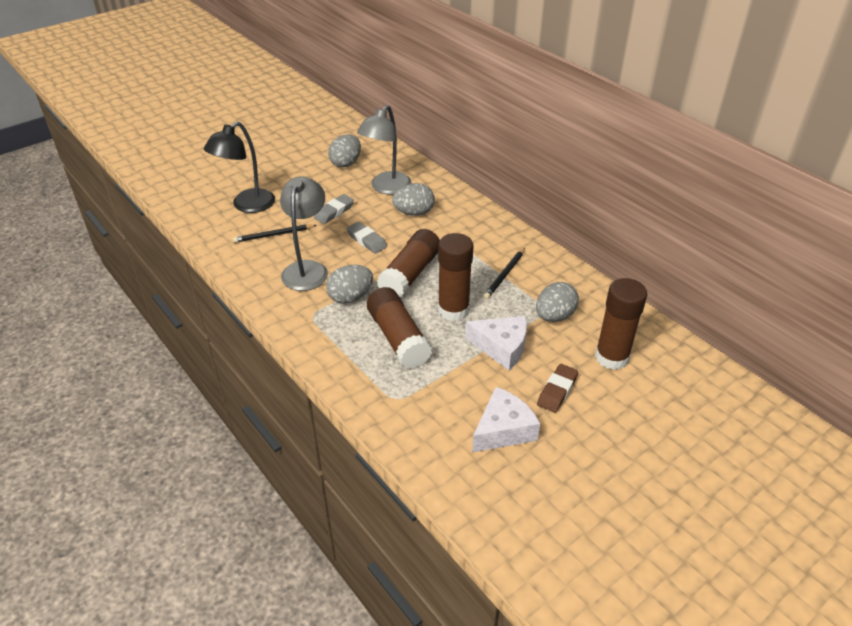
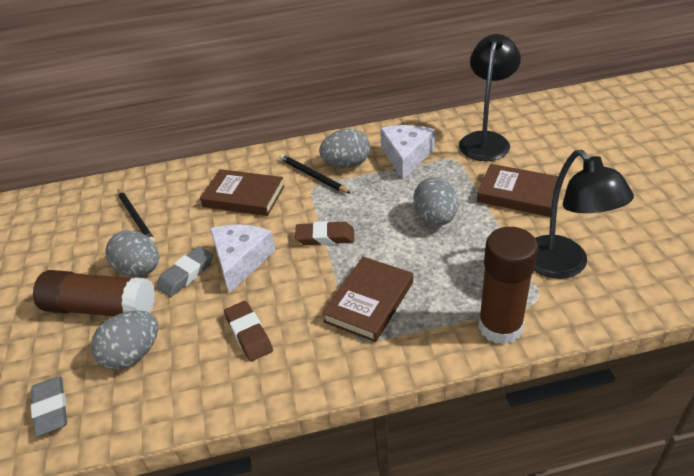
black lamp: [204,121,275,213] = 1 -> [459,34,521,161] [534,150,634,279] = 2
brown book: none = 0 -> [200,169,285,216] [322,257,413,342] [477,164,558,217] = 3
brown eraser: [537,364,578,413] = 1 -> [224,301,273,361] [295,221,354,245] = 2
brown glue stick: [367,287,432,369] [377,229,440,297] [438,233,473,321] [595,278,647,370] = 4 -> [33,270,155,316] [478,227,538,345] = 2
grey lamp: [280,177,328,291] [357,105,412,195] = 2 -> none = 0

